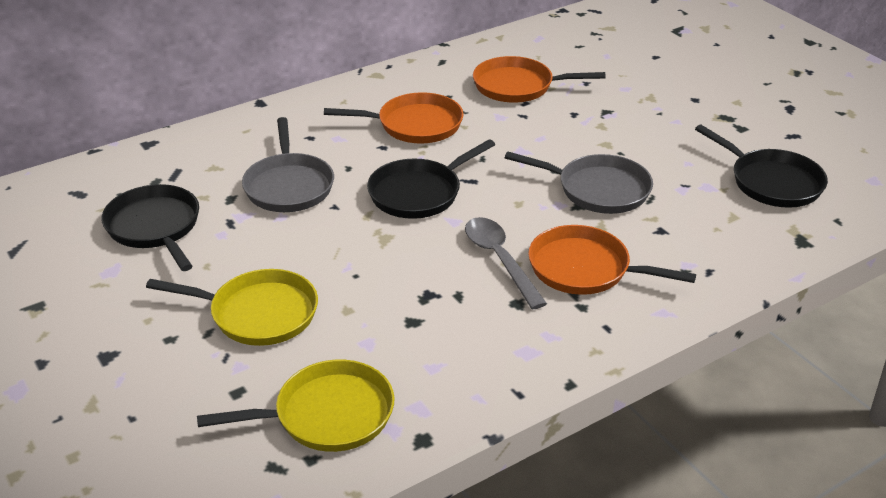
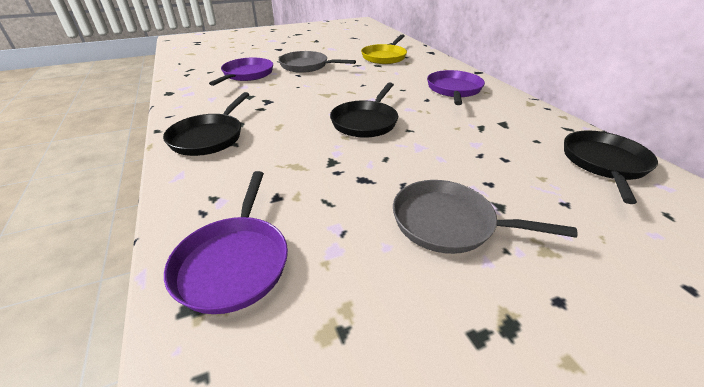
grey spoon: [465,217,547,309] = 1 -> none = 0
orange pan: [324,92,464,143] [473,56,605,103] [528,225,696,295] = 3 -> none = 0
purple pan: none = 0 -> [164,171,288,314] [209,58,273,86] [427,70,485,105] = 3
yellow pan: [146,269,318,346] [197,360,395,452] = 2 -> [361,35,407,64] = 1

